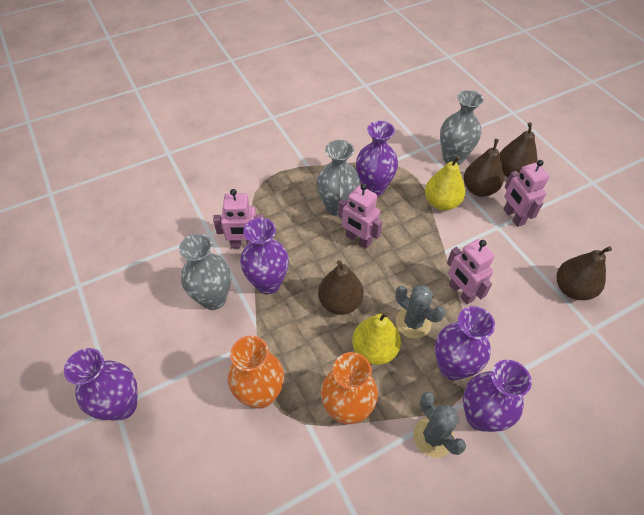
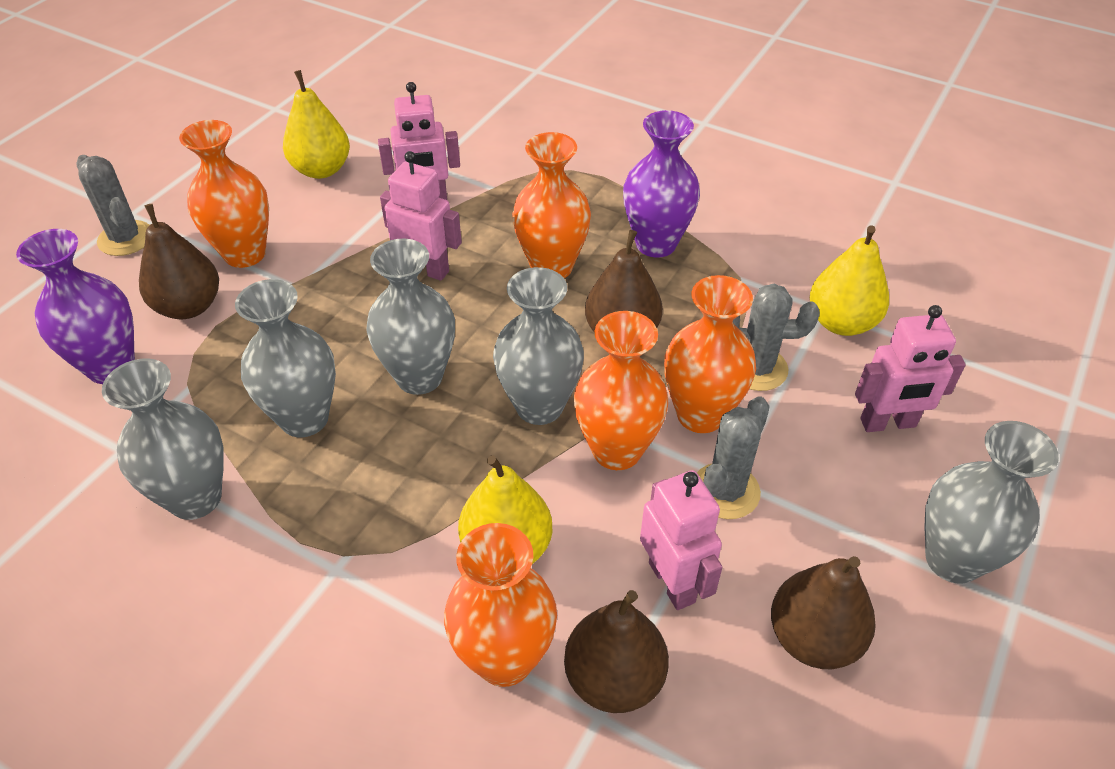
grey cactus: [395,285,446,339] [413,392,466,458] = 2 -> [76,155,149,256] [697,397,770,519] [733,284,820,391] = 3
grey vase: [179,234,231,310] [317,140,360,216] [440,90,484,165] = 3 -> [102,359,224,520] [235,279,336,437] [366,238,455,395] [493,267,584,425] [924,421,1059,584] = 5
orange vase: [228,336,284,409] [321,352,378,424] = 2 -> [179,120,269,268] [444,523,557,687] [512,132,591,278] [574,311,669,470] [664,275,756,433] = 5
purple vase: [64,348,138,420] [240,218,289,294] [356,121,398,196] [435,306,495,381] [463,360,532,432] = 5 -> [16,229,135,384] [623,110,700,258] = 2
yellow pear: [352,312,401,365] [425,156,465,211] = 2 -> [283,70,350,179] [458,455,552,564] [810,226,889,336] = 3

